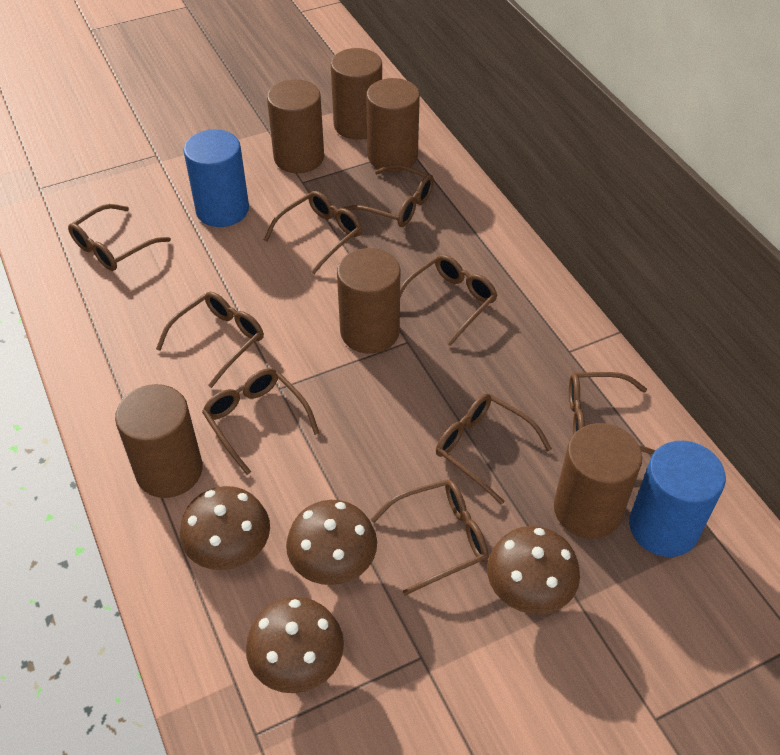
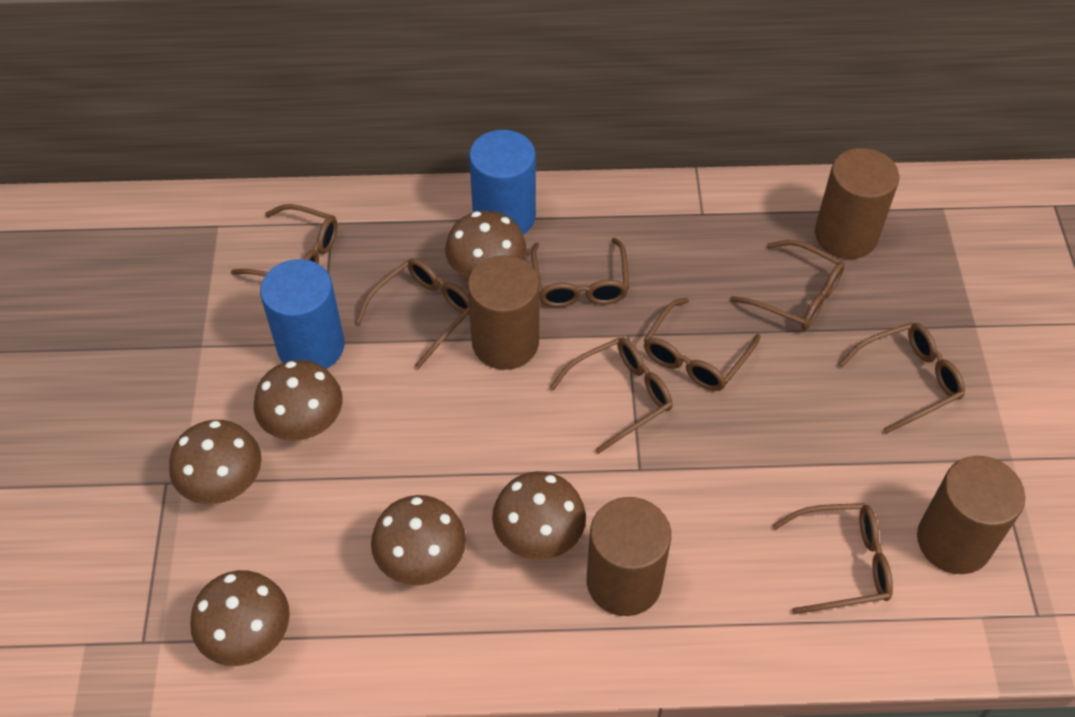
brown cylinder: [115,384,203,498] [267,79,324,173] [331,48,382,140] [337,248,400,354] [366,78,420,172] [554,423,642,539] = 6 -> [468,255,539,370] [587,497,671,616] [815,148,899,259] [917,456,1025,574] = 4
brown glasses: [68,204,171,271] [156,291,264,388] [202,368,319,475] [264,191,362,274] [343,164,434,227] [370,479,488,596] [400,255,497,346] [436,394,552,505] [569,372,656,455] = 9 -> [231,204,337,277] [355,258,470,369] [531,238,629,307] [550,337,672,454] [644,298,761,391] [730,240,845,330] [773,503,893,614] [838,323,965,434] = 8
brown mushroom: [180,486,270,570] [246,597,344,693] [286,500,377,585] [487,526,580,614] = 4 -> [169,420,262,504] [190,570,290,666] [254,360,343,441] [371,495,466,585] [445,211,527,278] [492,471,586,560] = 6

